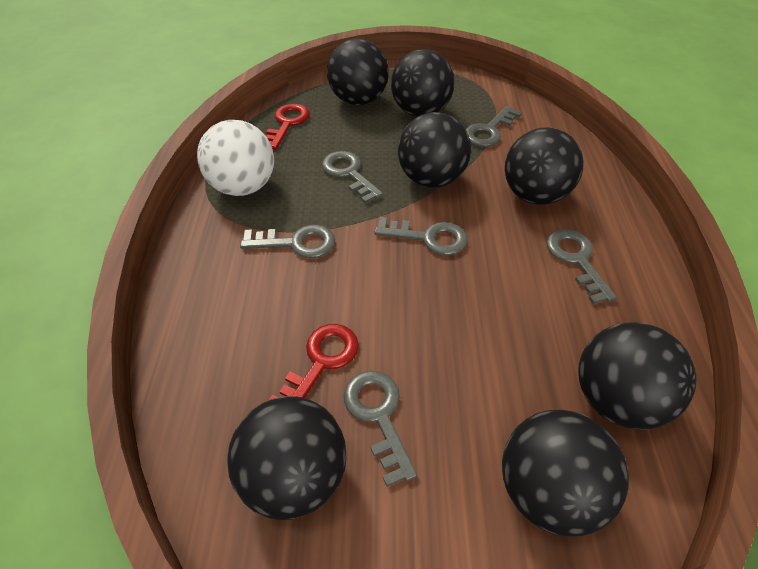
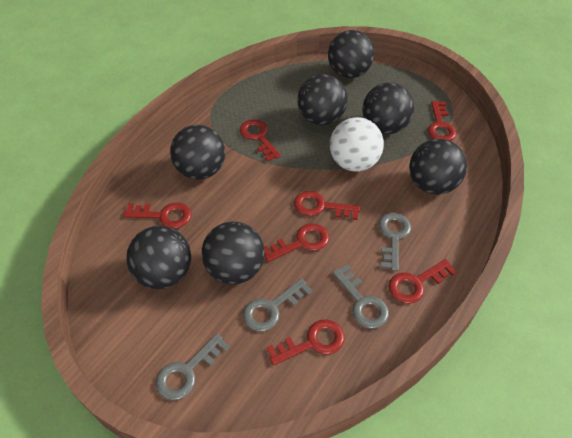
grey key: [240,225,335,258] [322,151,383,204] [344,371,417,487] [374,217,468,255] [466,106,522,147] [546,229,617,304] = 6 -> [156,333,230,401] [243,278,313,332] [332,264,389,329] [379,213,411,271] = 4
red key: [266,104,310,150] [268,324,359,401] = 2 -> [123,203,191,229] [240,119,281,162] [264,223,329,262] [266,319,344,366] [294,191,361,220] [388,259,457,304] [428,101,457,141] = 7

